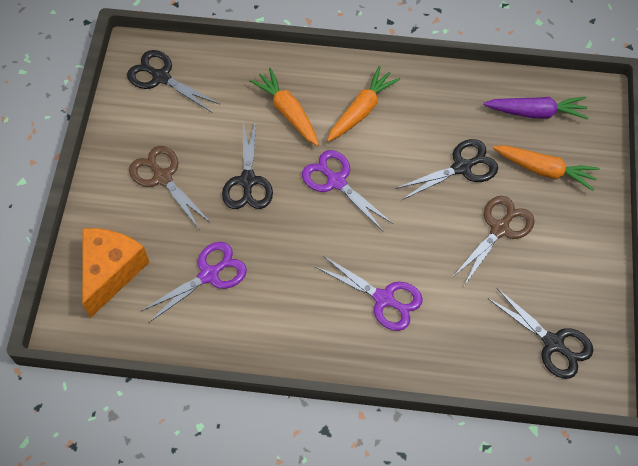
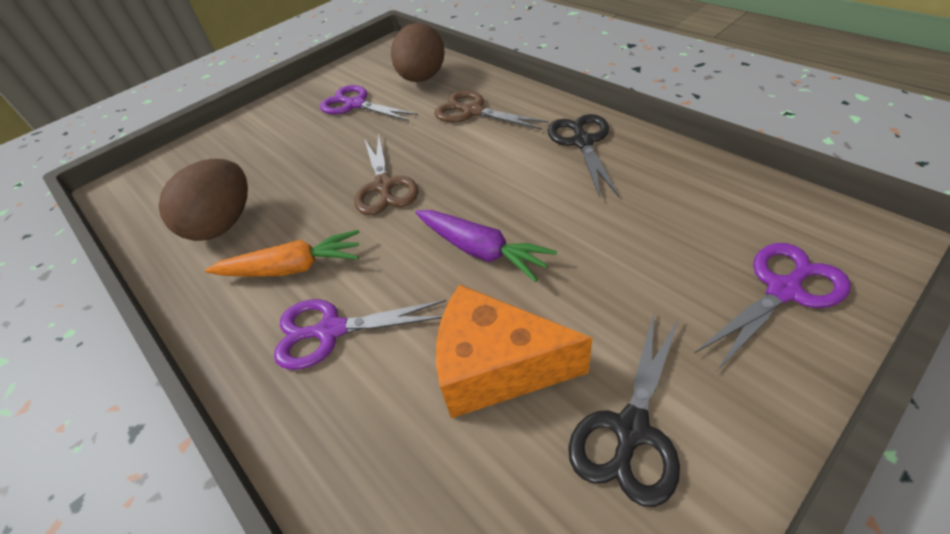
black scissors: [127,50,219,112] [222,120,273,209] [395,139,498,200] [487,288,594,379] = 4 -> [548,114,619,197] [568,314,680,507] = 2
brown egg: none = 0 -> [158,159,248,241] [391,23,445,82] = 2
orange carrot: [249,68,319,146] [327,66,400,142] [493,145,600,191] = 3 -> [205,230,359,277] = 1

